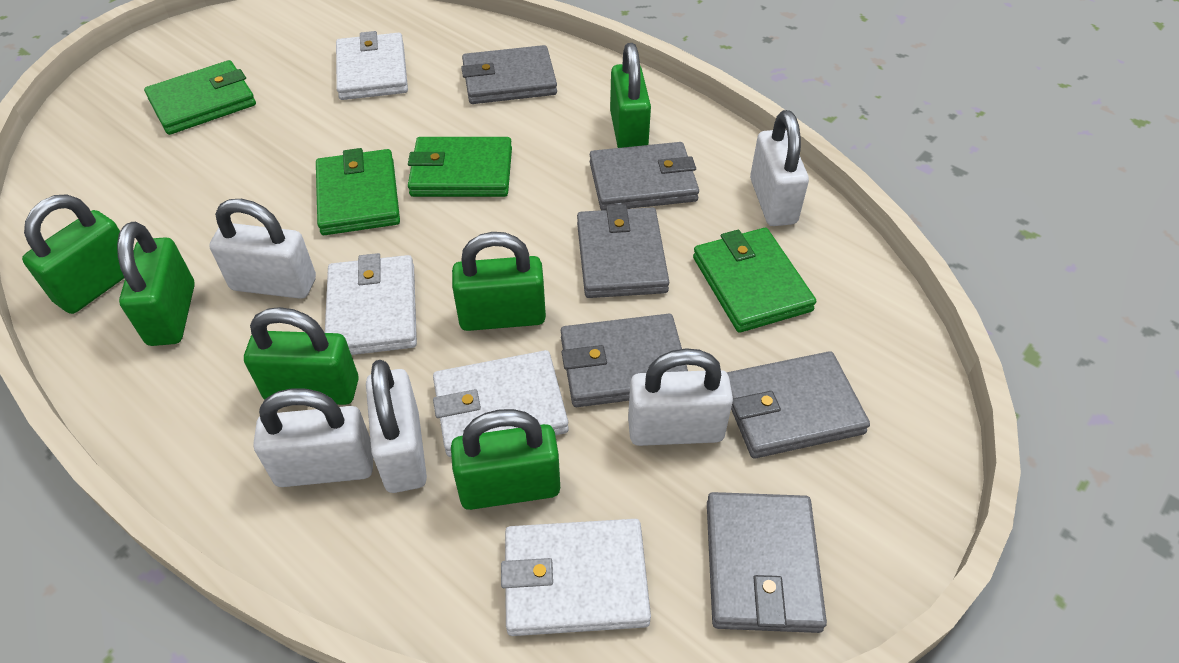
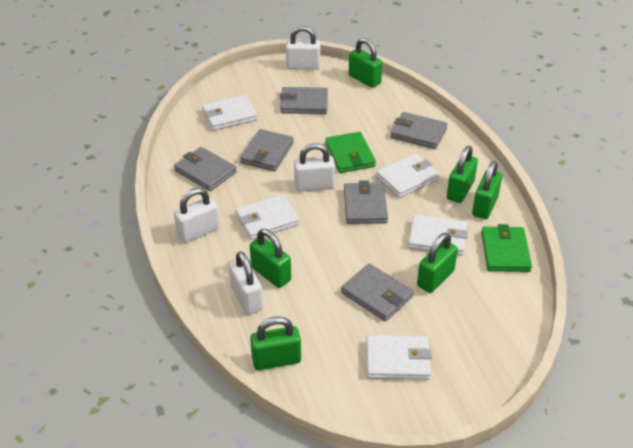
green wallet: [144,60,256,135] [316,148,400,235] [408,137,512,197] [693,228,816,333] = 4 -> [325,132,376,173] [481,224,532,272] = 2
white padlock: [209,199,316,299] [253,388,373,487] [366,360,427,493] [628,348,733,446] [750,110,809,226] = 5 -> [174,188,219,243] [229,251,263,315] [286,26,320,70] [294,143,335,192] = 4
white wallet: [325,253,417,355] [336,31,408,100] [433,350,569,457] [501,519,651,636] = 4 -> [202,95,258,131] [235,194,300,240] [366,335,432,380] [376,154,440,198] [408,215,468,256] = 5

